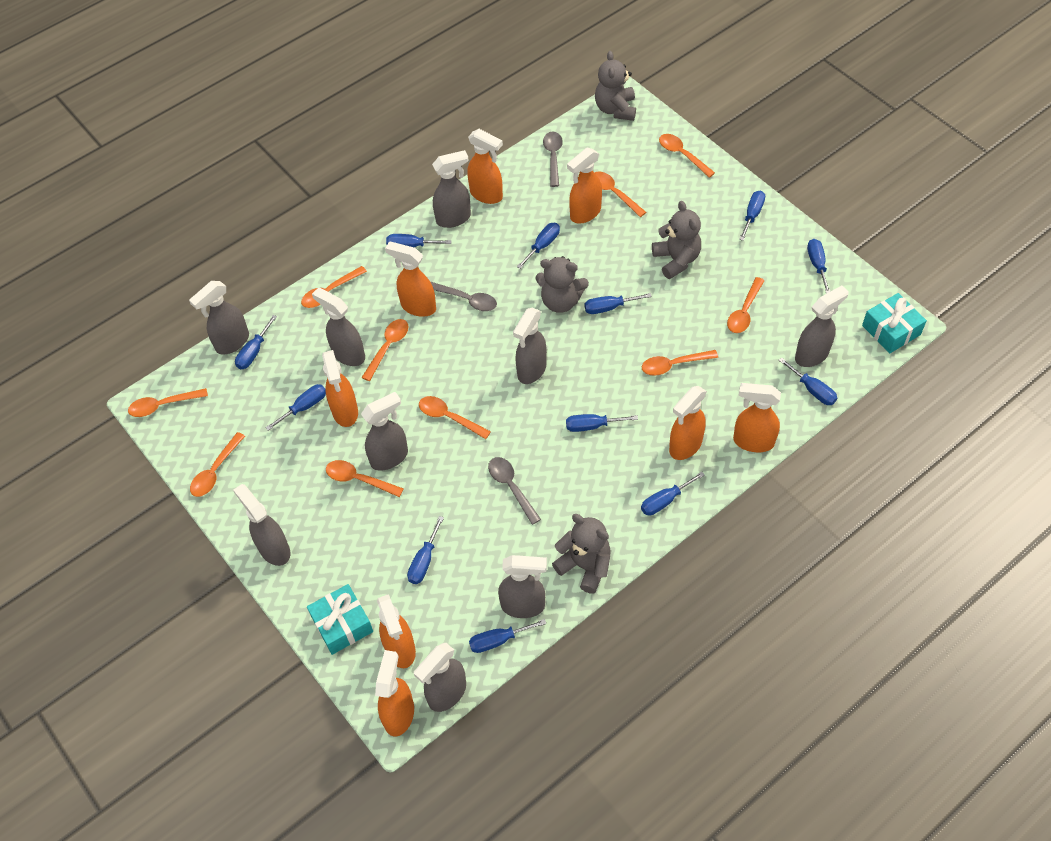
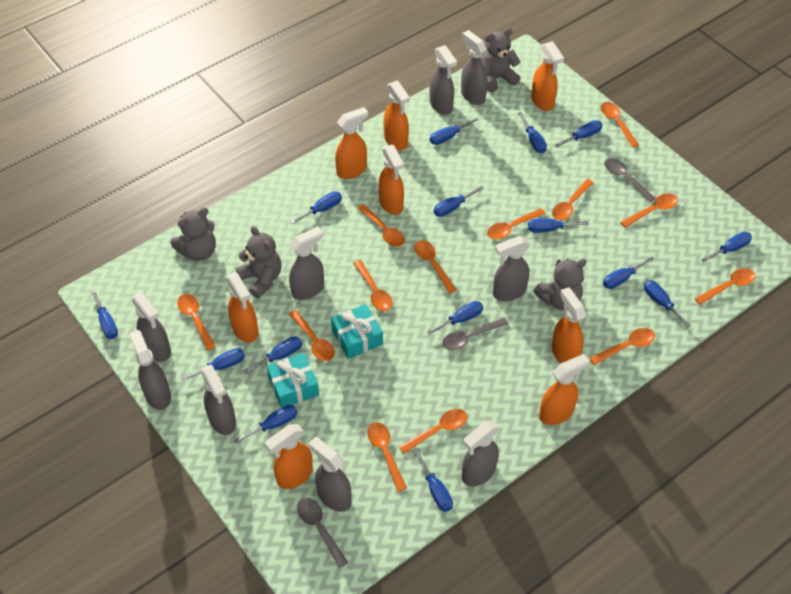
blue screwdriver: [235,315,277,369] [265,384,326,431] [386,234,452,247] [407,516,444,584] [469,619,546,653] [517,223,560,269] [566,414,638,432] [584,293,652,314] [641,472,705,515] [739,191,765,241] [779,357,837,405] [807,239,830,294] = 12 -> [91,289,118,339] [182,348,245,381] [234,405,297,444] [243,336,302,374] [290,191,342,224] [414,451,453,512] [427,301,483,335] [430,118,478,145] [434,186,484,217] [518,112,547,153] [528,218,589,232] [555,120,602,147] [603,257,655,289] [644,280,691,327] [701,232,752,262] = 15
orange spoon: [128,388,208,417] [190,432,245,497] [301,266,367,308] [326,460,404,497] [361,319,408,381] [419,396,491,439] [594,172,646,217] [642,350,718,376] [659,134,715,178] [727,277,765,333] = 10 -> [177,294,216,350] [289,310,335,361] [353,260,393,311] [358,204,405,247] [367,422,407,492] [399,409,467,454] [414,240,456,294] [487,208,546,239] [552,179,594,220] [589,328,655,365] [601,102,639,148] [620,193,678,228] [695,268,755,305] = 13

